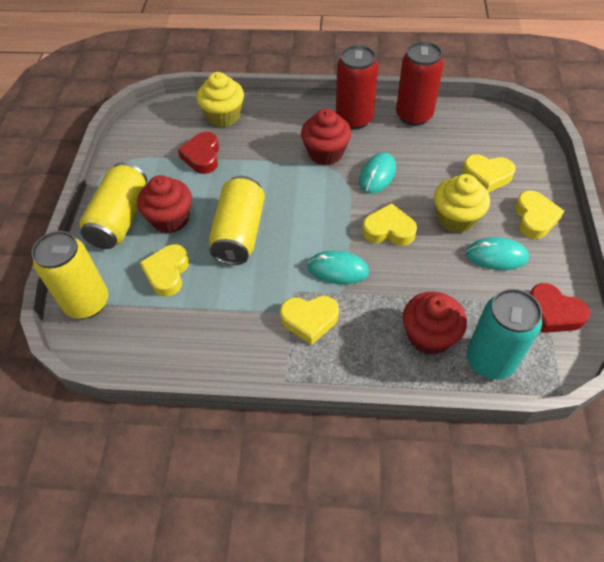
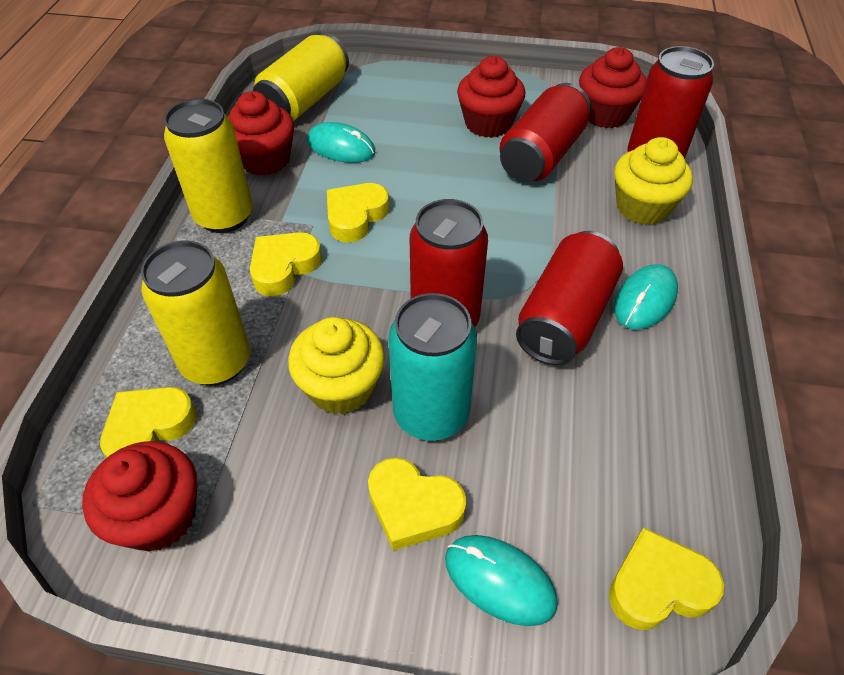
red can: [336,45,378,129] [396,41,444,126] = 2 -> [410,199,488,327] [500,83,591,182] [516,231,623,365] [628,46,714,158] = 4
red cupcake: [137,175,192,233] [301,109,351,165] [403,291,467,355] = 3 -> [82,441,197,552] [227,91,294,176] [457,56,525,138] [579,47,647,128] = 4
red heart: [178,132,219,174] [530,283,590,333] = 2 -> none = 0

